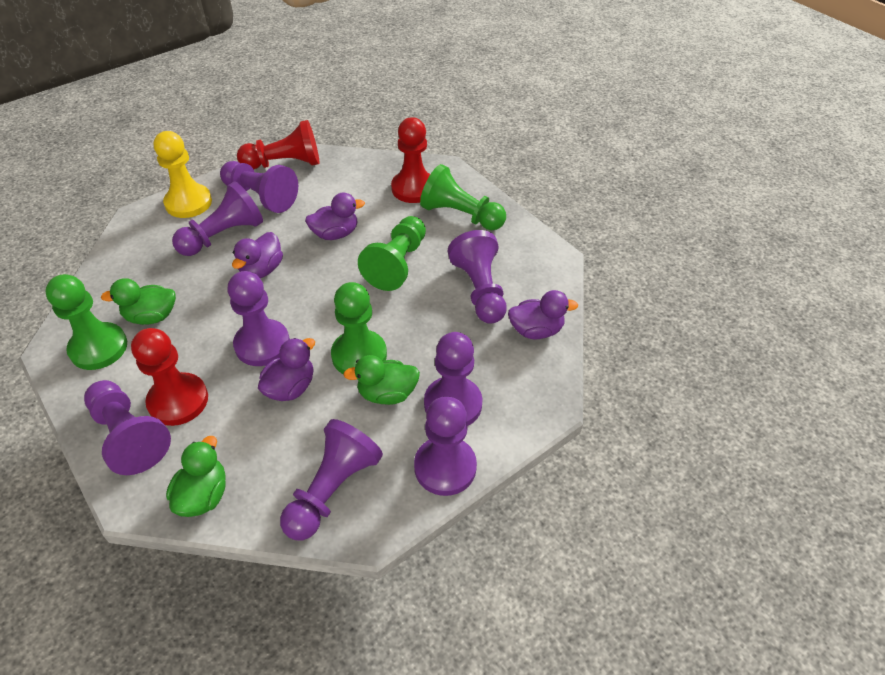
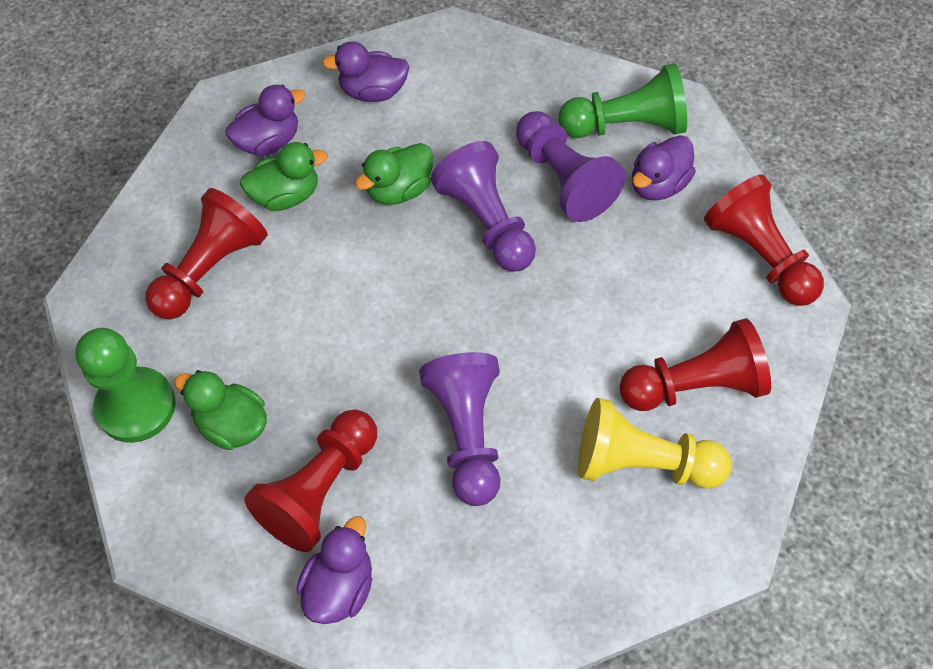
green pawn: [45,274,127,370] [331,282,387,374] [358,216,426,291] [420,164,506,230] = 4 -> [75,328,176,443] [559,63,687,138] = 2
purple pawn: [84,380,171,475] [172,181,263,256] [220,161,298,213] [228,271,290,366] [280,419,383,540] [414,396,477,496] [424,332,483,426] [448,230,506,324] = 8 -> [419,352,501,506] [431,141,536,272] [516,111,626,222] = 3
red pawn: [131,328,208,426] [237,120,319,169] [391,117,430,203] = 3 -> [146,188,268,319] [244,409,377,552] [619,318,771,411] [704,174,824,306] = 4

